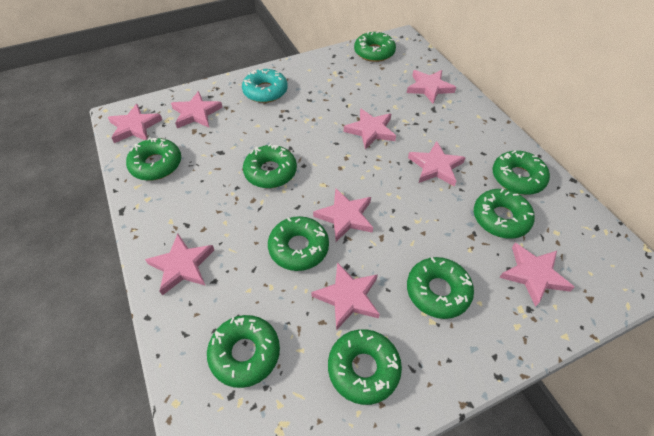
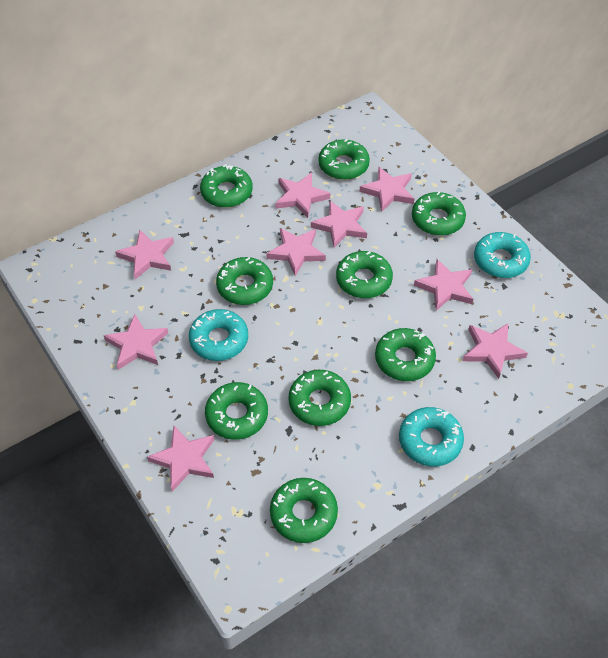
turquoise donut: [242,68,288,103] = 1 -> [189,309,248,361] [399,407,464,467] [474,232,531,278] = 3

